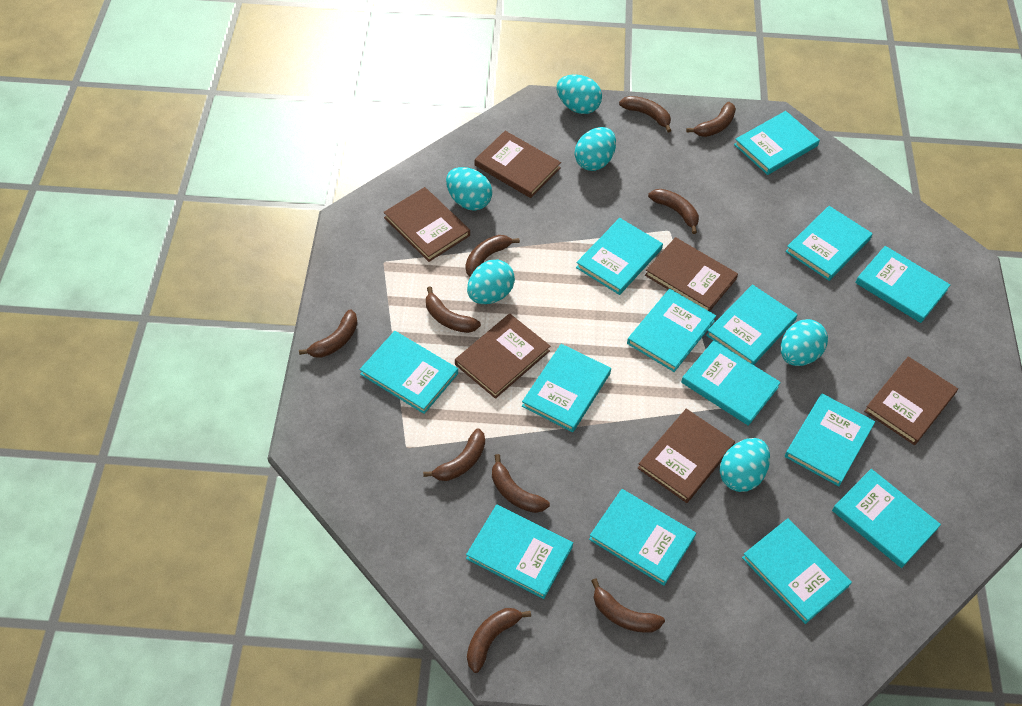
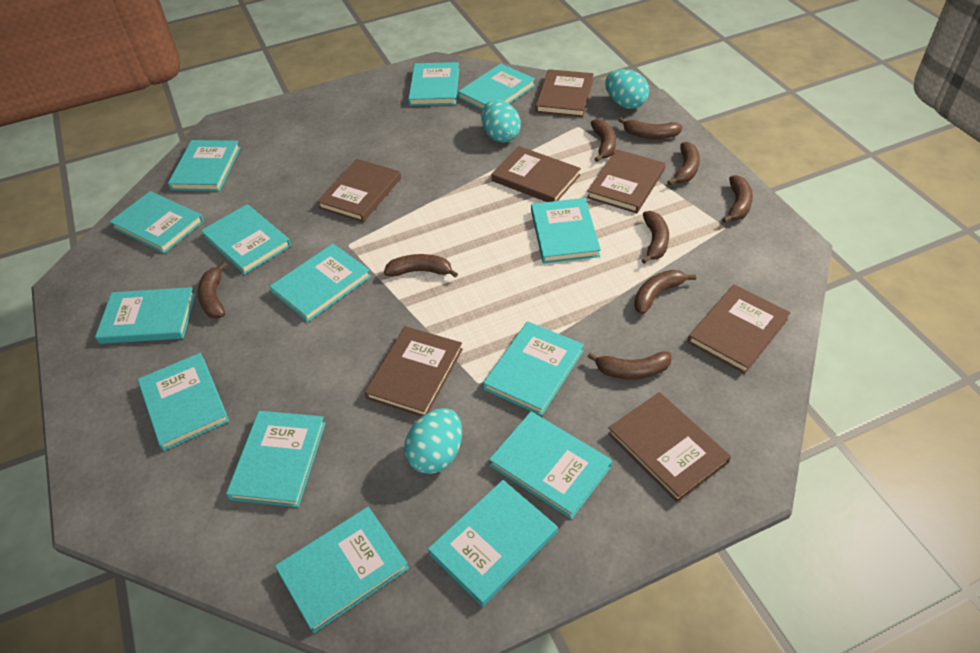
brown banana: [299,309,358,358] [423,428,485,481] [426,286,481,333] [466,235,520,277] [467,608,531,673] [492,454,550,513] [591,578,665,633] [619,96,671,133] [648,189,699,234] [686,102,736,137] = 10 -> [197,262,227,318] [384,254,458,278] [587,352,671,379] [591,119,616,162] [618,118,683,139] [634,270,696,314] [642,211,669,264] [667,142,700,185] [722,175,753,223] = 9
brown book: [383,187,470,262] [455,314,550,399] [475,131,561,198] [638,409,735,503] [645,237,738,311] [864,356,958,445] = 6 -> [317,159,401,222] [364,326,463,417] [492,146,581,202] [536,69,594,117] [587,149,665,213] [608,392,731,503] [688,285,791,374] = 7
turquoise egg: [446,167,492,211] [467,259,515,304] [557,74,602,114] [575,127,616,171] [720,438,770,492] [781,319,828,366] = 6 -> [404,408,462,474] [481,100,521,143] [605,69,649,109] = 3

